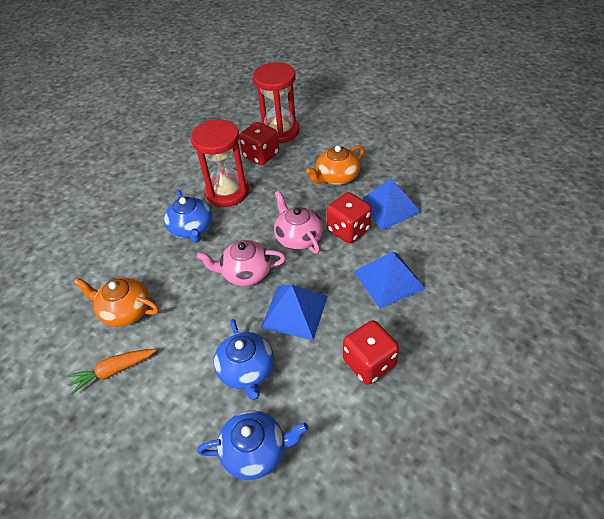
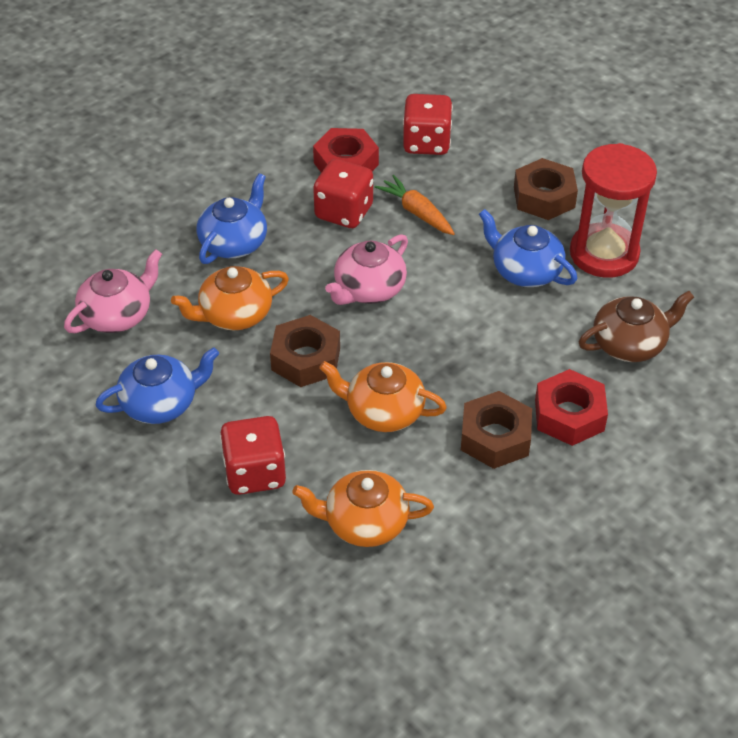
blue pyramid: [261,285,328,340] [354,252,426,309] [362,178,421,230] = 3 -> none = 0
brown nut: none = 0 -> [270,315,340,387] [461,391,532,469] [514,158,578,220] = 3
brown teapot: none = 0 -> [579,291,694,362] = 1
orange teapot: [74,277,159,327] [306,145,364,185] = 2 -> [171,266,289,330] [292,470,434,547] [319,361,447,432] = 3
red hourglass: [191,120,249,207] [253,62,299,143] = 2 -> [570,143,657,278] = 1
red nut: none = 0 -> [313,128,379,173] [535,369,608,446] = 2

